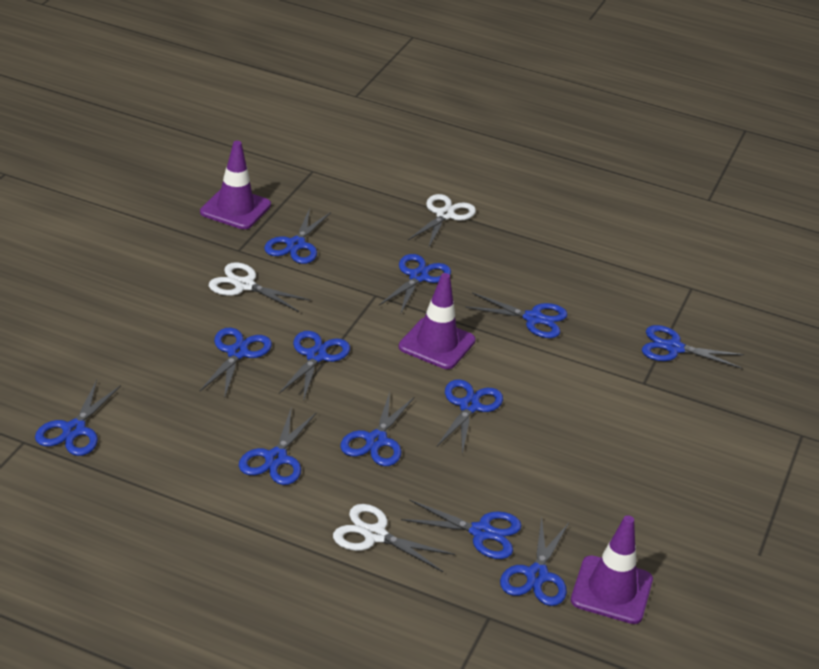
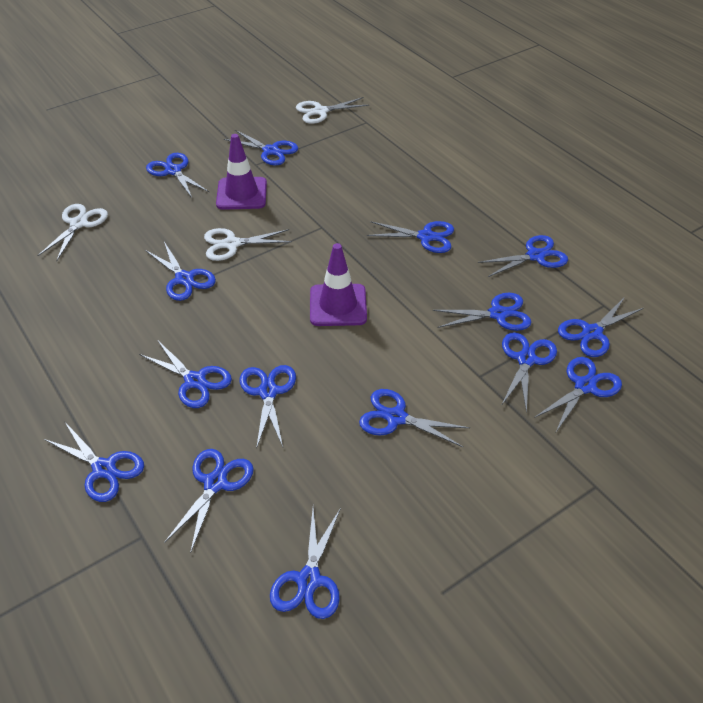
blue scissors: [35,380,121,456] [199,327,272,399] [239,409,316,485] [264,208,331,264] [279,331,350,402] [340,392,414,466] [379,254,451,315] [401,499,522,559] [437,379,503,454] [465,292,568,338] [500,517,569,606] [642,325,744,369] = 12 -> [44,421,144,502] [139,340,232,408] [145,242,216,301] [146,153,209,198] [164,449,254,553] [224,130,298,165] [240,365,296,449] [270,508,341,619] [359,389,470,447] [367,221,454,253] [433,293,531,331] [478,235,568,277] [501,332,557,413] [534,357,622,432] [558,297,644,357] = 15
purple traffic cone: [200,141,271,229] [398,273,476,369] [571,515,653,624] = 3 -> [216,134,267,210] [310,243,367,326] = 2

